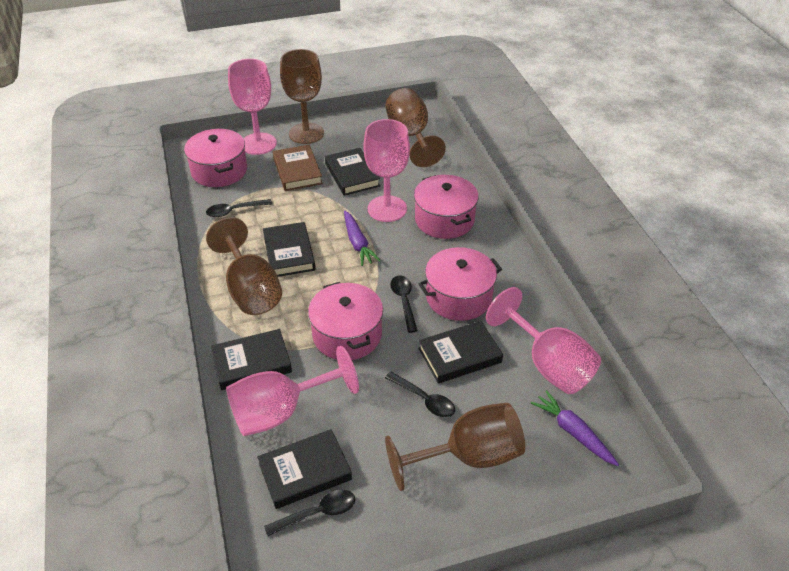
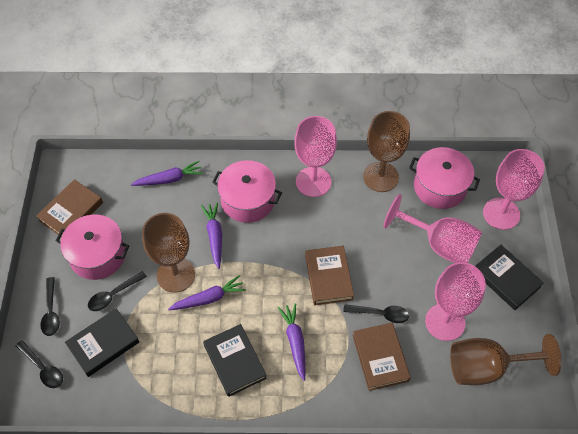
black book: [211,329,292,390] [257,429,352,509] [263,222,315,277] [325,148,380,196] [418,321,503,384] = 5 -> [65,308,139,377] [203,324,267,397] [475,245,544,310] = 3
brown book: [273,145,323,191] = 1 -> [36,179,103,237] [305,246,354,305] [352,323,411,391] = 3
brown goblet: [206,217,282,315] [280,49,324,144] [385,403,525,491] [386,88,446,167] = 4 -> [142,213,195,293] [363,111,410,192] [450,334,561,385] = 3
pink pot: [184,129,247,187] [308,282,383,360] [414,175,478,239] [418,247,502,321] = 4 -> [56,215,129,280] [212,160,282,223] [409,147,480,209] = 3
purple carrot: [344,211,381,266] [531,390,619,466] = 2 -> [131,161,203,186] [168,275,246,310] [201,202,222,269] [278,303,305,381] = 4

